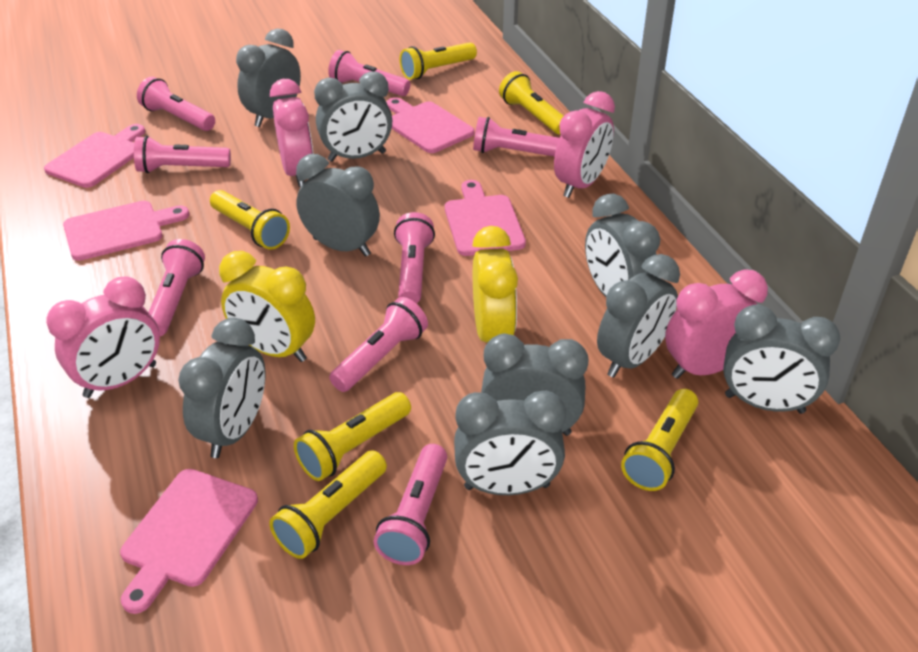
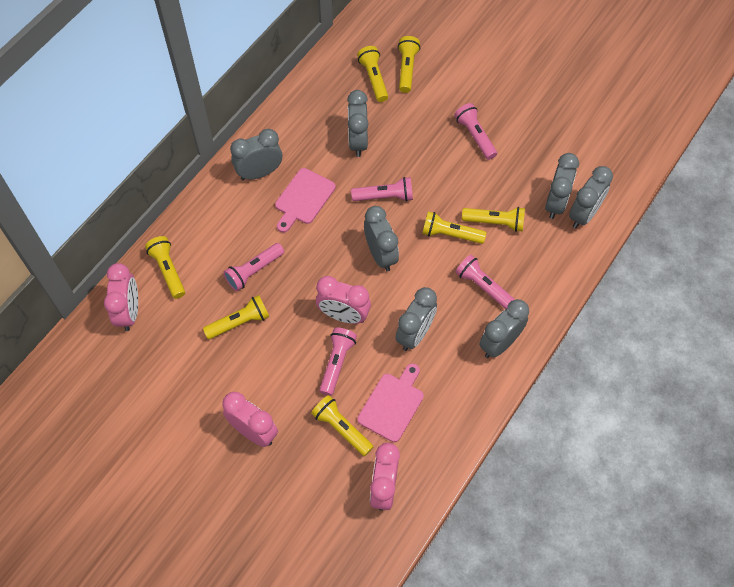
grey clock: [178,318,265,458] [236,29,301,127] [296,154,380,257] [314,71,392,162] [454,391,566,495] [481,333,589,436] [585,194,660,297] [597,254,680,378] [723,304,840,414] = 9 -> [230,129,282,180] [347,90,369,157] [364,206,399,272] [395,287,437,351] [479,299,529,358] [545,153,579,219] [569,166,613,228] = 7
pink cutting board: [44,124,145,188] [63,201,189,261] [120,469,258,614] [386,97,475,153] [445,180,526,256] = 5 -> [275,168,336,232] [358,363,424,442] = 2
pink flashlight: [134,136,231,173] [137,77,215,131] [149,239,205,336] [328,50,410,96] [329,297,428,392] [374,444,447,565] [394,212,435,304] [473,117,560,157] = 8 -> [223,243,284,291] [319,327,357,396] [351,177,413,202] [454,103,497,160] [455,255,515,309] = 5
yellow clock: [219,251,315,362] [472,226,518,342] = 2 -> none = 0
yellow flashlight: [210,190,290,250] [269,450,387,559] [294,392,411,481] [400,42,477,80] [499,71,564,134] [621,389,698,491] = 6 -> [145,236,185,299] [203,295,270,339] [311,395,373,456] [357,46,388,102] [398,36,420,93] [422,211,487,244] [462,207,525,232] = 7

